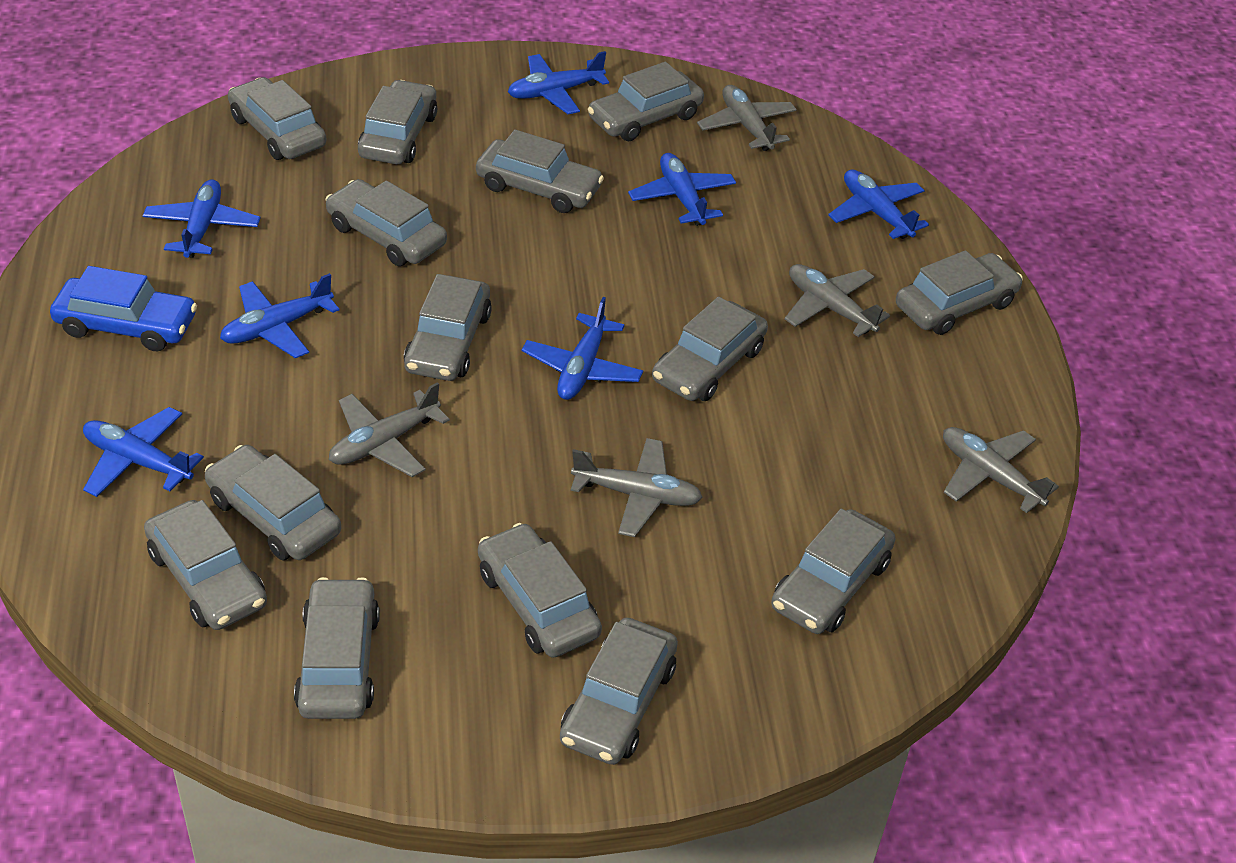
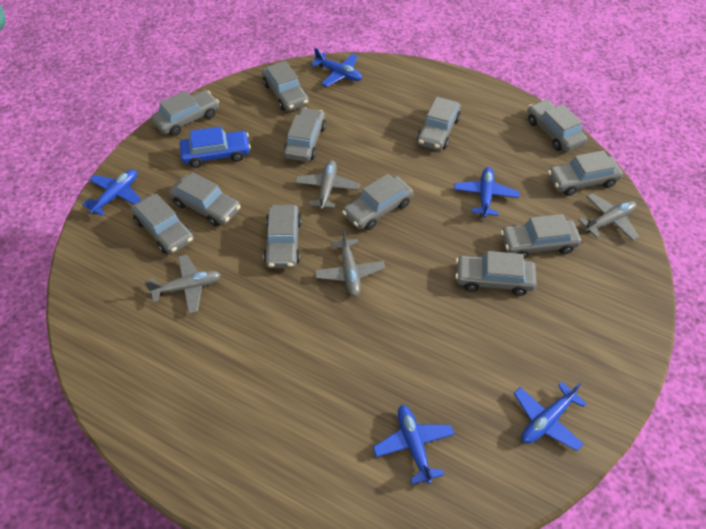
blue plane: [83,407,204,497] [143,179,261,258] [220,273,339,358] [508,51,609,114] [522,297,643,400] [628,153,736,226] [828,170,929,239] = 7 -> [82,169,142,216] [311,48,362,87] [373,405,455,485] [454,167,519,217] [514,381,587,451] = 5
grey car: [144,500,267,630] [205,445,341,560] [228,77,326,160] [294,577,380,719] [326,179,447,266] [358,80,437,164] [404,274,492,381] [476,130,604,213] [478,523,602,657] [560,618,678,765] [588,62,704,141] [652,297,768,401] [771,509,895,634] [896,250,1023,335] = 14 -> [131,194,194,254] [151,90,219,136] [169,172,241,226] [262,61,309,111] [263,205,302,268] [283,108,326,162] [342,174,413,230] [417,97,461,150] [455,251,537,296] [501,214,581,259] [527,99,587,152] [548,150,623,196] = 12
grey plane: [329,382,450,477] [571,438,703,537] [697,85,797,151] [785,264,890,337] [943,427,1059,513] = 5 -> [144,255,221,314] [295,160,360,210] [315,229,385,296] [578,193,639,241] = 4

